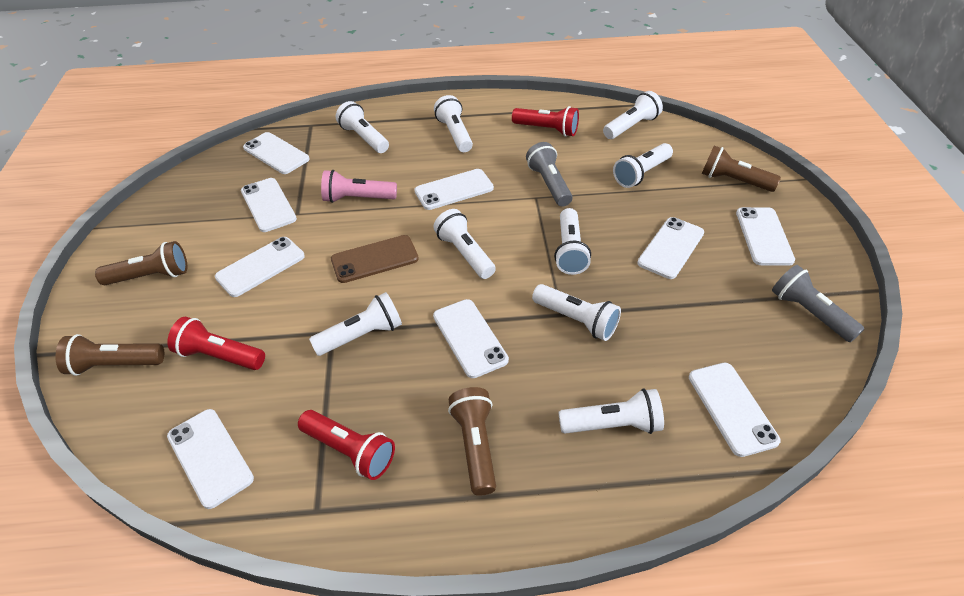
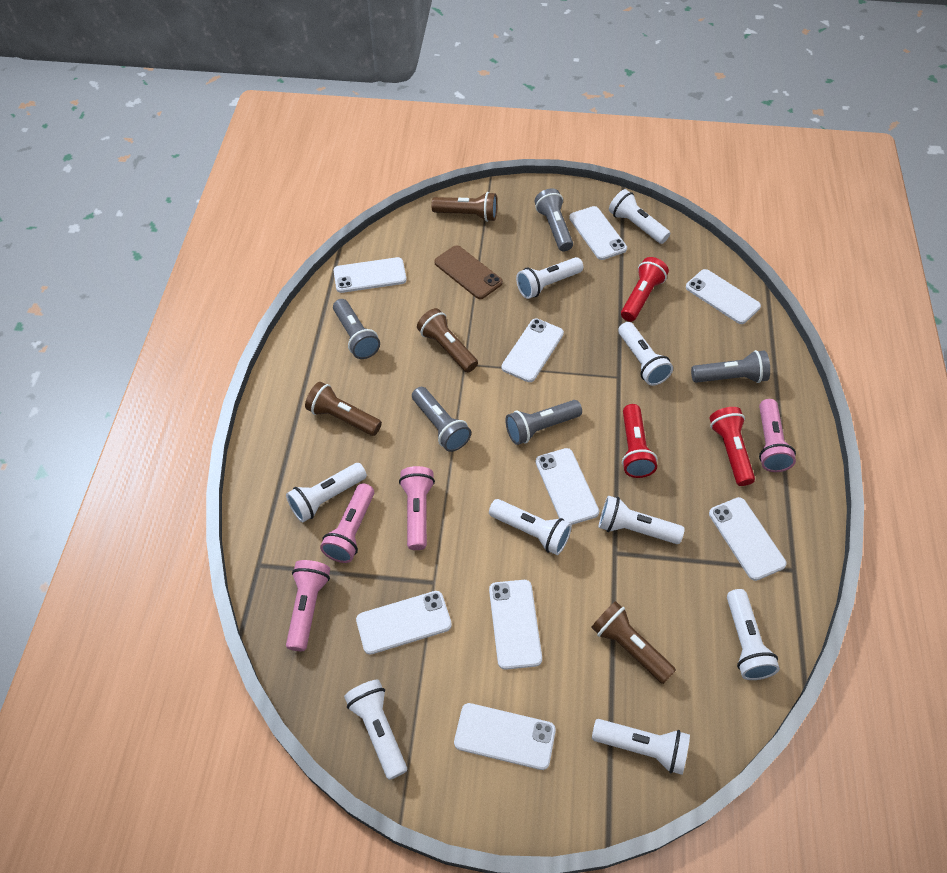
grey flashlight: [526,142,573,207] [772,265,864,342] = 2 -> [333,299,380,359] [412,387,471,452] [505,400,582,445] [534,188,573,252] [691,350,770,383] = 5
pink flashlight: [321,170,397,203] = 1 -> [286,560,330,651] [320,483,374,563] [399,466,435,550] [759,399,796,472] = 4

